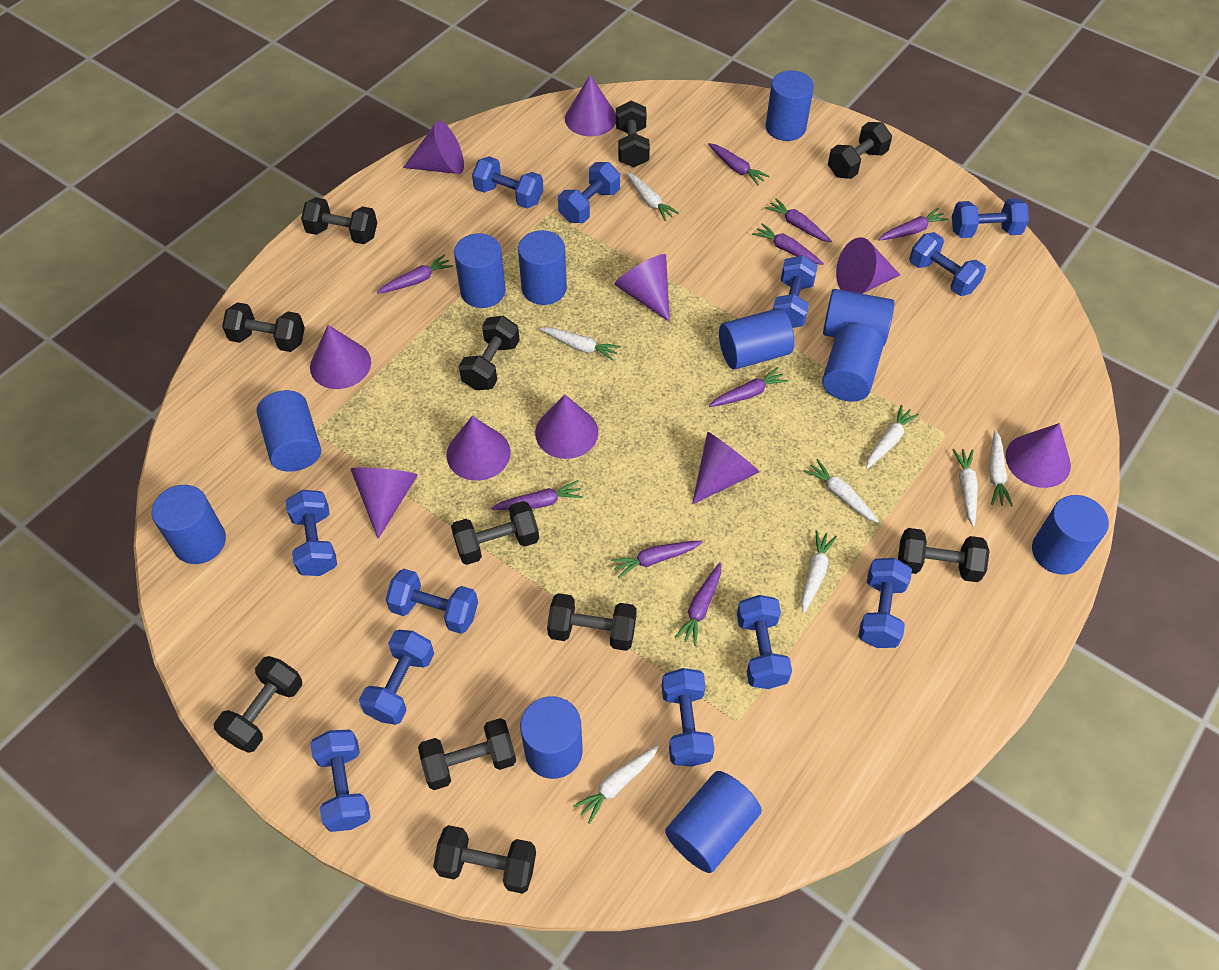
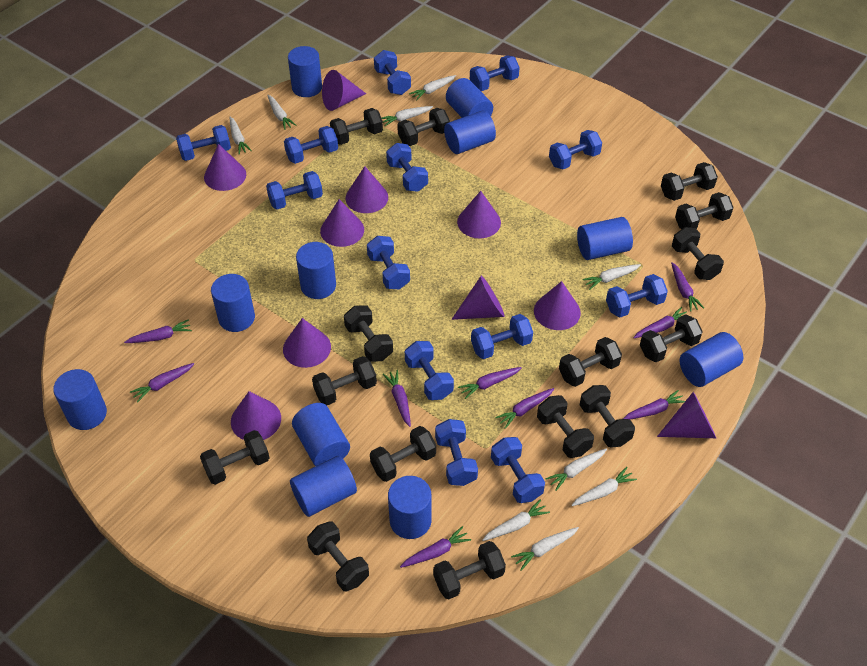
black dumbbell: [214,656,302,753] [222,302,305,352] [301,197,377,244] [418,718,516,790] [433,825,536,894] [451,501,539,565] [459,316,520,390] [547,593,637,651] [616,101,650,167] [828,122,892,179] [898,528,989,582] = 11 -> [200,430,270,485] [307,521,369,591] [312,356,377,405] [330,108,383,145] [344,305,393,362] [370,426,436,482] [397,108,450,146] [433,541,506,599] [537,395,594,458] [559,337,622,387] [580,385,635,448] [640,314,703,362] [661,162,718,201] [672,227,724,280] [675,192,734,229] = 15
blue dumbbell: [285,490,337,576] [310,729,371,832] [359,630,434,725] [386,569,478,634] [472,156,543,208] [558,162,620,223] [662,668,715,767] [737,595,792,689] [773,255,818,328] [858,558,912,648] [909,232,986,296] [952,198,1029,238] = 12 -> [176,125,231,161] [266,171,323,210] [284,126,338,164] [367,236,410,289] [374,50,411,95] [386,143,428,192] [405,341,454,400] [435,419,478,486] [470,55,520,91] [471,314,533,359] [491,437,545,503] [549,130,602,169] [606,274,668,317] = 13
white carrot: [540,327,620,361] [573,745,659,824] [626,172,679,221] [801,530,837,613] [804,459,879,523] [866,405,919,469] [952,449,978,527] [989,430,1013,507] = 8 -> [230,117,252,154] [267,95,296,130] [381,106,433,126] [409,75,456,101] [482,499,550,541] [511,527,579,571] [545,448,607,491] [571,467,637,506] [582,264,641,290] = 9

